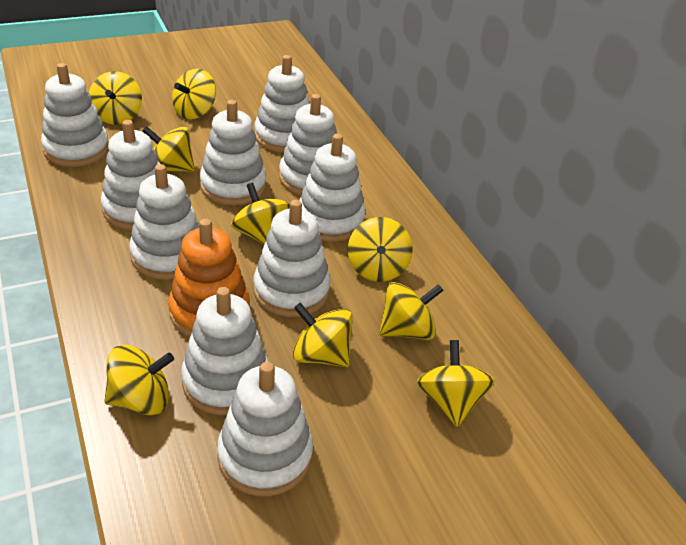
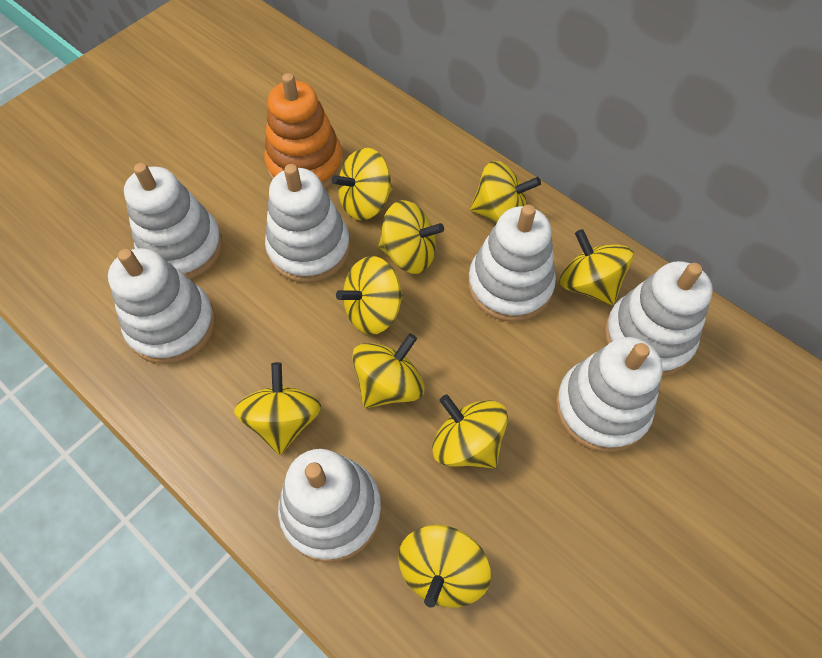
white stacking toy: [41,63,109,167] [101,120,160,230] [129,164,199,280] [181,287,268,415] [200,100,266,205] [217,362,313,497] [254,55,310,153] [254,200,331,317] [279,94,337,195] [299,134,365,242] = 10 -> [108,248,215,364] [124,163,223,279] [265,164,350,283] [278,449,381,562] [468,205,556,322] [555,337,663,452] [604,261,713,377] = 7

